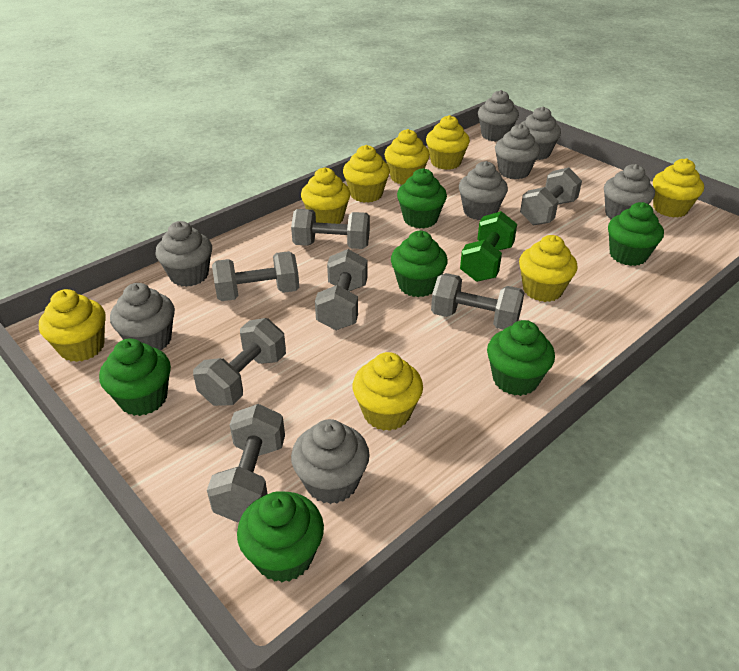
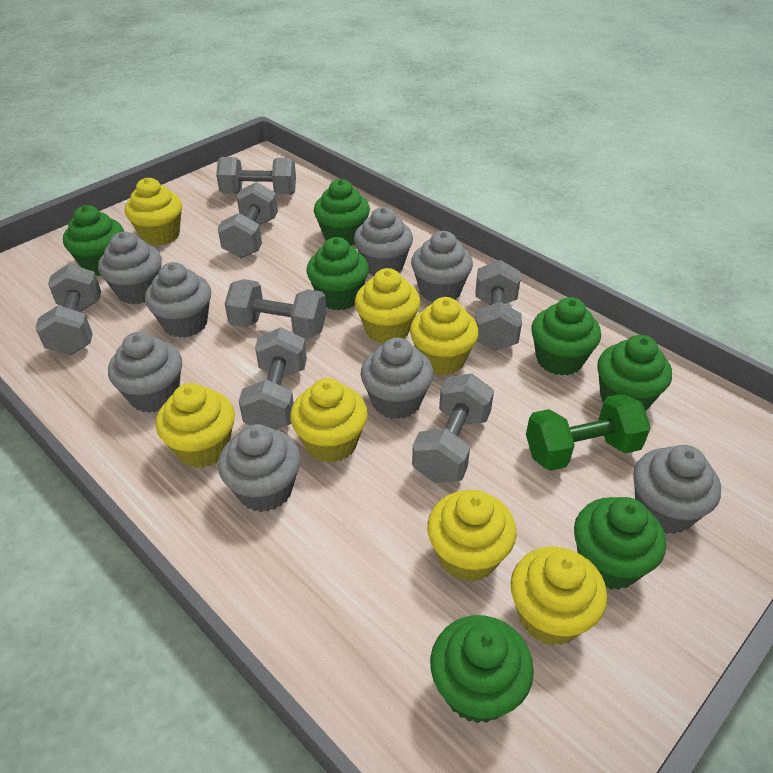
green cupcake: [99,338,171,416] [237,491,324,582] [391,231,448,297] [397,168,447,228] [487,320,555,396] [608,202,664,266] = 6 -> [63,205,124,276] [306,237,369,310] [314,179,370,246] [430,615,534,723] [531,297,601,376] [574,497,666,590] [597,335,672,411] = 7
yellow cupcake: [39,289,106,362] [301,167,351,224] [343,145,390,203] [353,352,423,431] [384,129,430,185] [426,115,470,170] [519,235,578,302] [653,158,704,218] = 8 -> [125,178,182,246] [156,383,235,468] [290,378,368,463] [355,268,420,344] [410,297,479,375] [427,490,517,582] [510,546,607,646] = 7

